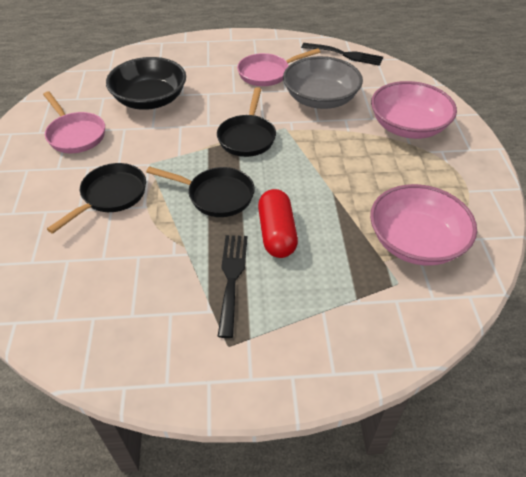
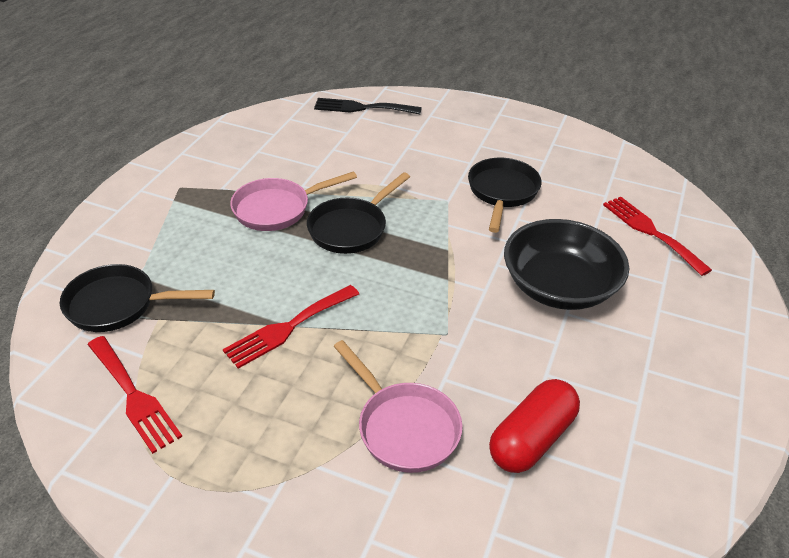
black fork: [217,235,248,338] [301,43,383,66] = 2 -> [314,98,422,114] = 1
grey bowl: [283,56,363,109] = 1 -> none = 0
pink bowl: [370,184,477,265] [371,81,457,139] = 2 -> none = 0
red fork: none = 0 -> [88,336,182,454] [223,285,359,369] [603,197,712,276] = 3

